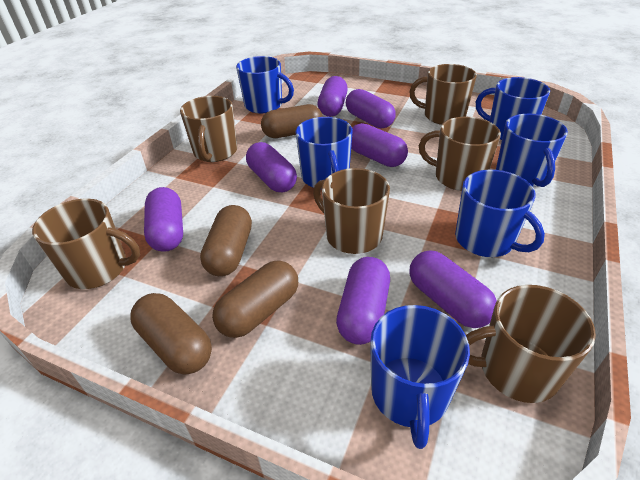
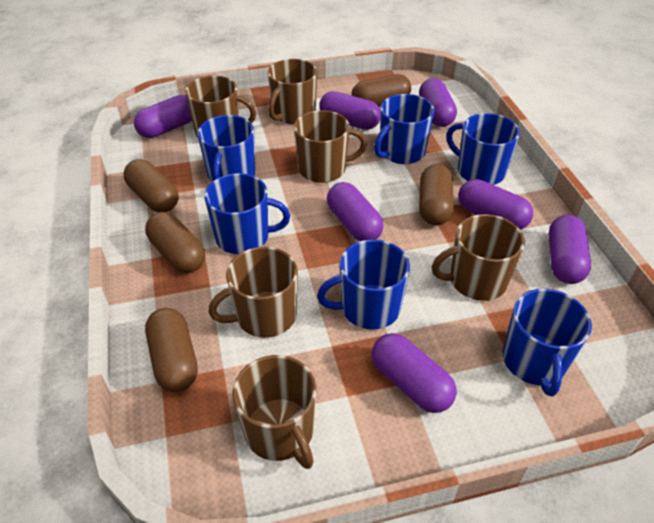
brown capsule: [130,293,212,375] [200,205,252,276] [212,261,298,338] [261,104,323,138] = 4 -> [124,159,179,212] [145,212,205,273] [145,308,198,392] [351,74,411,106] [419,164,453,225] = 5

